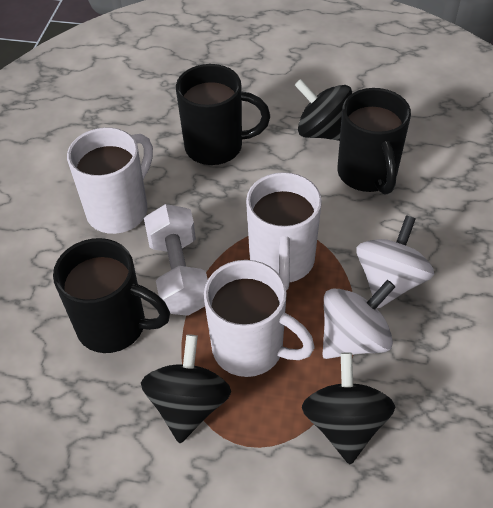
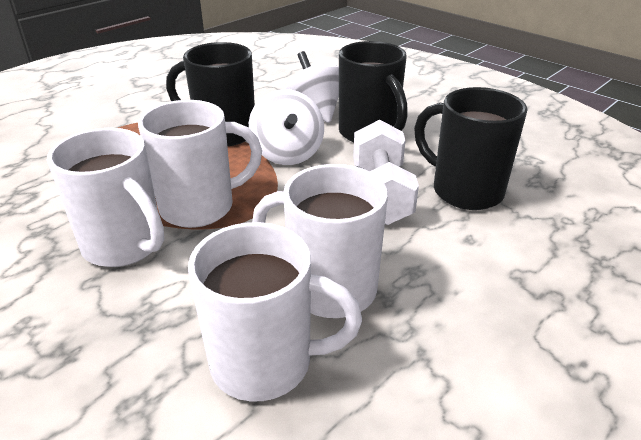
black spinning top: [141,334,231,443] [295,79,352,141] [302,352,395,464] = 3 -> none = 0
white mug: [67,127,153,234] [204,260,315,377] [246,172,322,290] = 3 -> [47,128,164,267] [138,100,262,228] [188,222,362,402] [252,164,388,318] = 4

